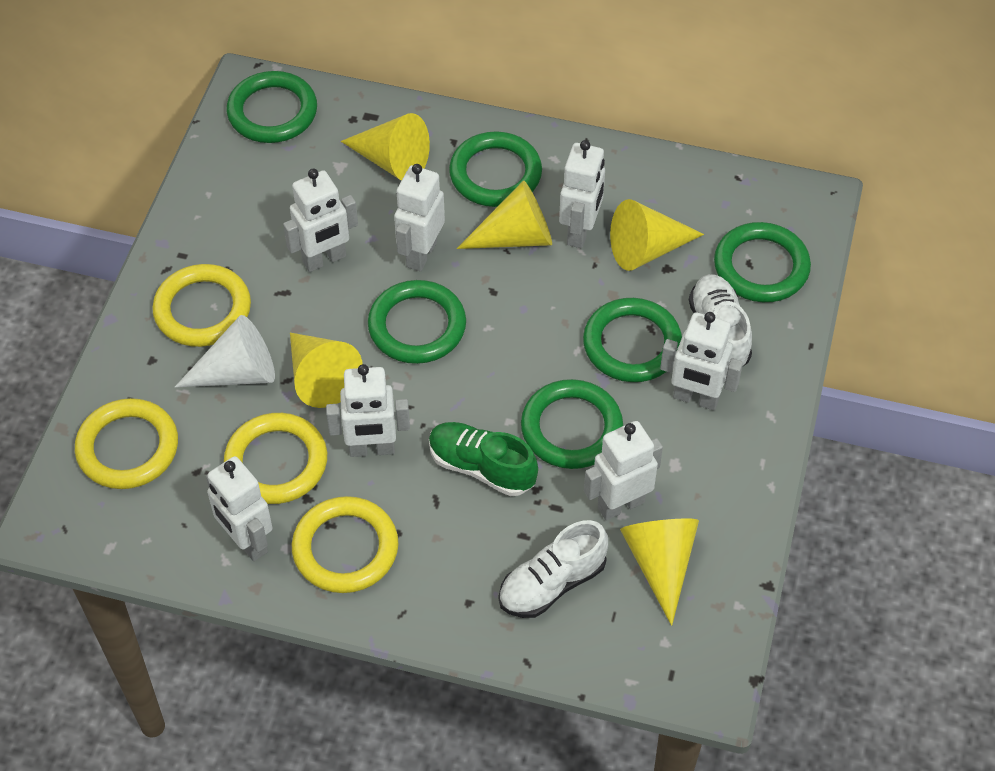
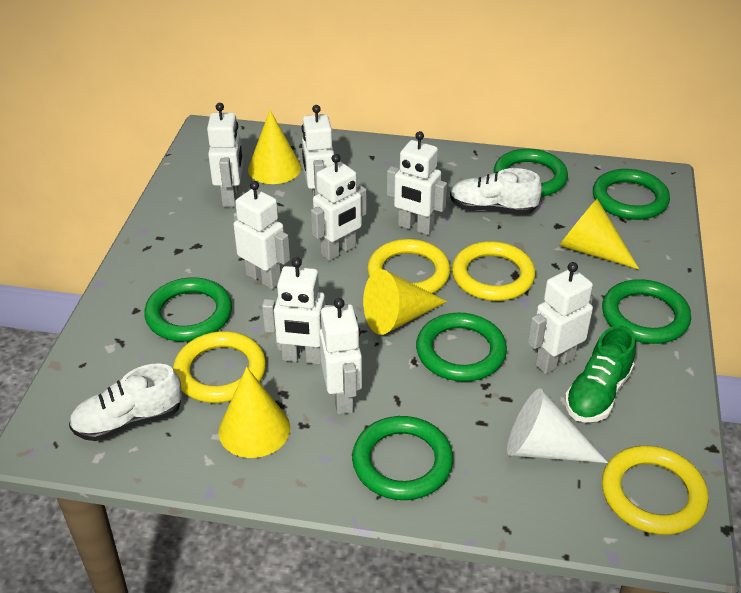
white robot: [206,456,273,561] [283,169,358,272] [326,364,410,457] [394,164,445,272] [559,140,605,248] [584,421,663,521] [660,312,743,410] = 7 -> [207,103,243,207] [233,181,290,289] [262,257,333,364] [302,105,335,197] [311,154,367,261] [319,298,362,415] [387,131,447,235] [528,262,593,374] = 8
yellow cone: [290,333,363,408] [341,113,430,181] [457,180,552,249] [610,199,704,271] [620,518,699,626] = 5 -> [218,367,290,458] [248,110,301,184] [363,269,447,335] [559,199,639,269] = 4

